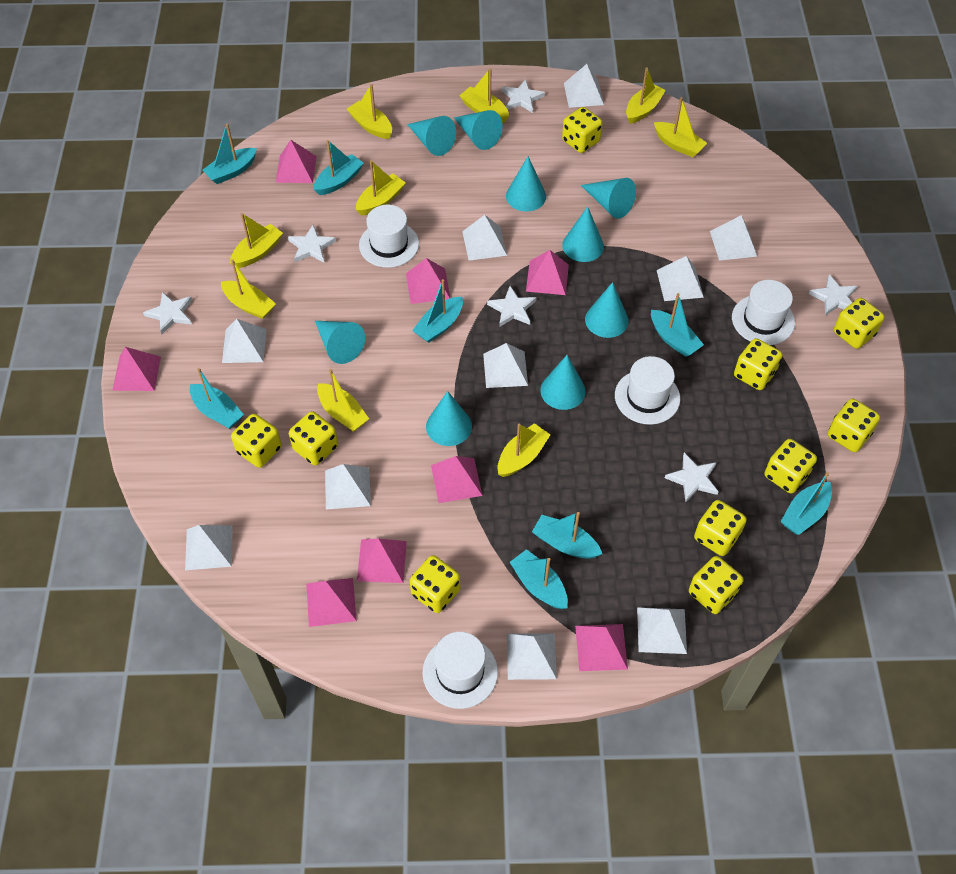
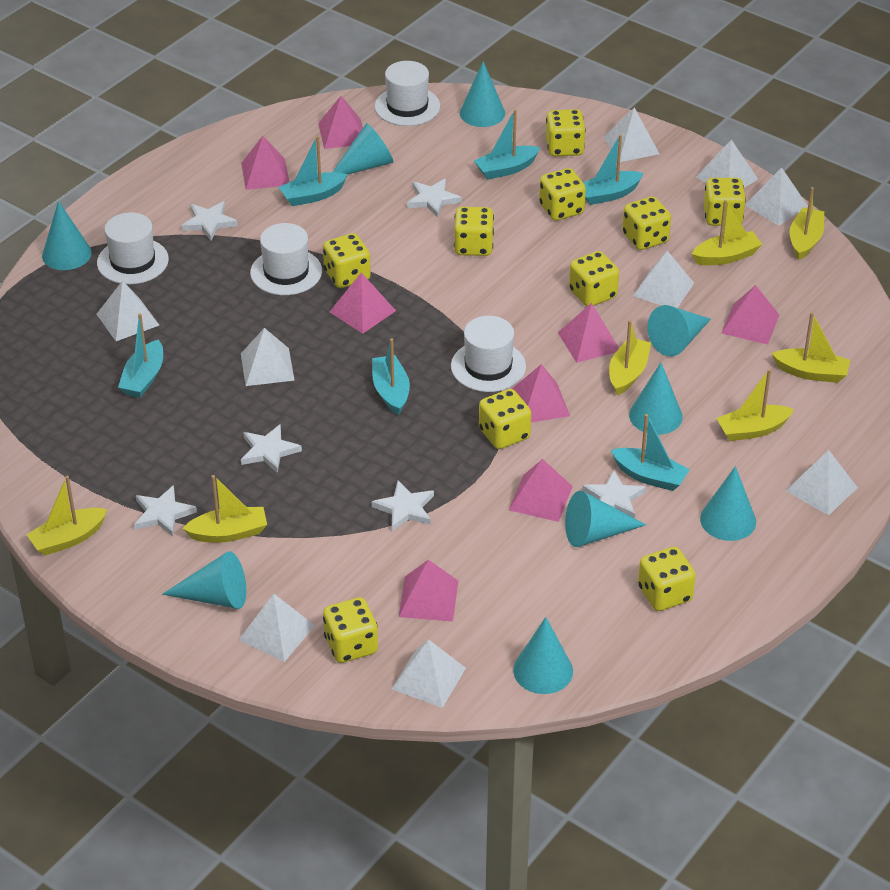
turquoise boat: [190,368,244,429] [203,123,257,184] [314,140,364,195] [412,279,463,343] [510,549,568,609] [532,512,602,559] [651,293,704,357] [781,472,832,535] = 8 -> [118,313,163,398] [279,136,348,206] [372,338,410,415] [474,109,540,180] [583,135,644,205] [611,414,690,491] = 6
white pyramid: [185,525,233,570] [222,319,267,363] [325,464,371,509] [462,215,507,261] [483,343,528,388] [507,633,557,680] [564,64,604,108] [637,607,687,654] [657,256,704,301] [710,215,757,261] = 10 -> [97,281,159,341] [239,594,315,662] [241,328,295,386] [392,639,466,708] [604,107,659,162] [633,251,694,308] [696,140,758,188] [745,167,808,226] [786,450,858,516] = 9
yellow boat: [221,259,276,319] [230,213,283,268] [317,369,369,432] [347,84,392,139] [356,160,406,215] [459,68,509,122] [498,423,550,477] [626,67,666,124] [654,97,707,157] = 9 -> [26,476,108,556] [182,475,267,543] [609,320,651,395] [692,200,763,265] [716,369,794,441] [772,312,850,383] [790,187,824,260] = 7

